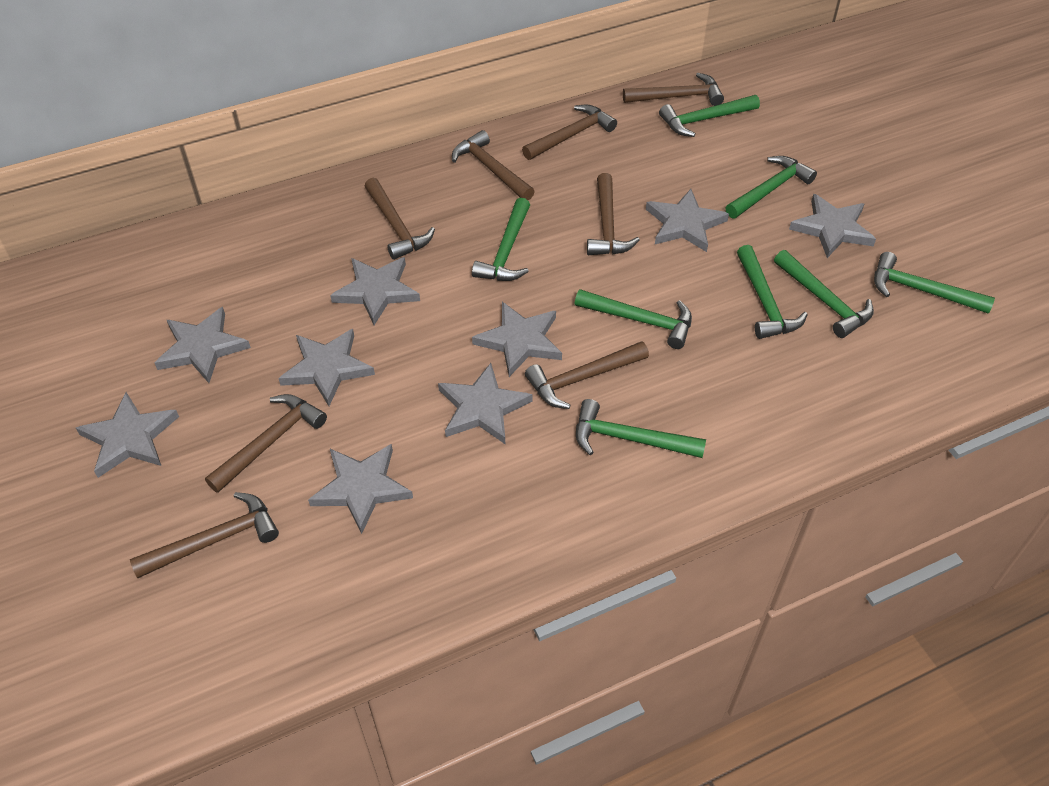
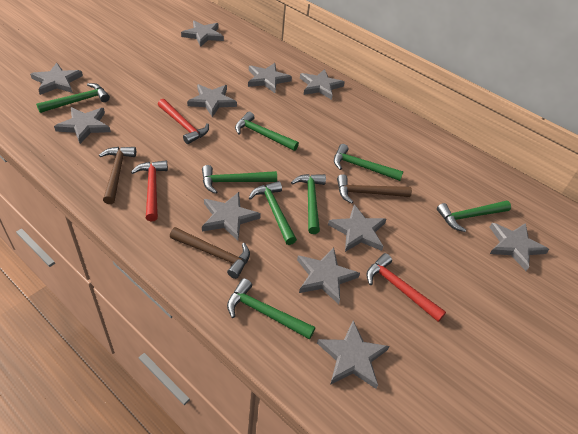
brown hammer: [130,492,279,578] [205,394,327,493] [365,178,435,260] [452,130,535,200] [522,105,617,160] [525,341,649,409] [587,173,640,255] [623,73,724,106] = 8 -> [99,147,136,204] [170,227,250,279] [337,174,412,204] = 3
grey star: [76,392,179,478] [155,307,251,383] [278,329,375,406] [308,444,413,534] [330,257,420,325] [438,363,532,444] [472,302,562,377] [646,189,729,252] [789,194,876,258] = 9 -> [30,63,83,95] [54,107,111,144] [181,21,224,47] [187,84,237,117] [202,192,261,241] [248,63,292,93] [297,247,360,304] [300,69,345,100] [317,320,389,389] [328,204,387,252] [490,223,549,271] = 11
red hammer: none = 0 -> [131,160,168,221] [158,99,209,144] [367,253,446,322] = 3

